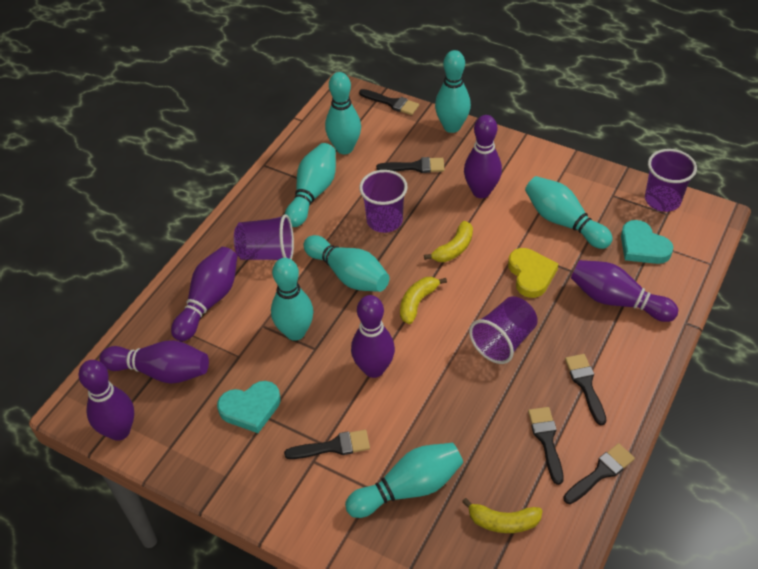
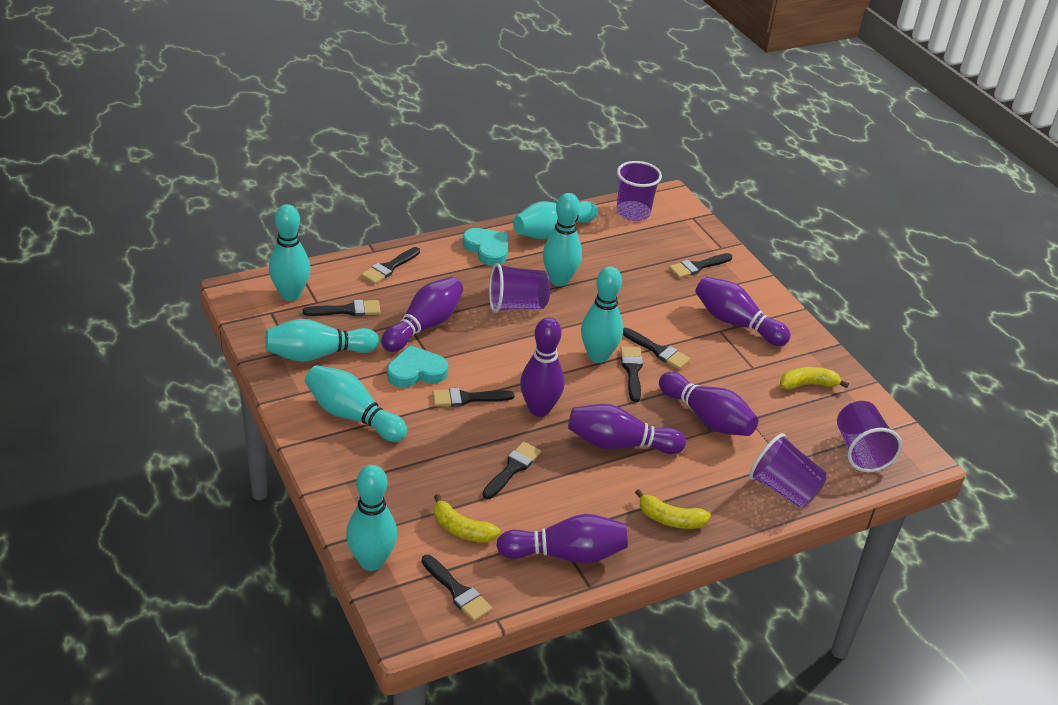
black brush: [284,430,370,459] [359,89,419,115] [376,157,445,173] [528,407,564,485] [563,443,635,504] [565,354,606,425] = 6 -> [303,300,381,316] [361,247,420,284] [422,555,492,621] [432,388,514,407] [482,442,541,499] [621,347,643,402] [623,328,690,369] [669,253,732,278] = 8
yellow heart: [508,248,558,298] = 1 -> none = 0

